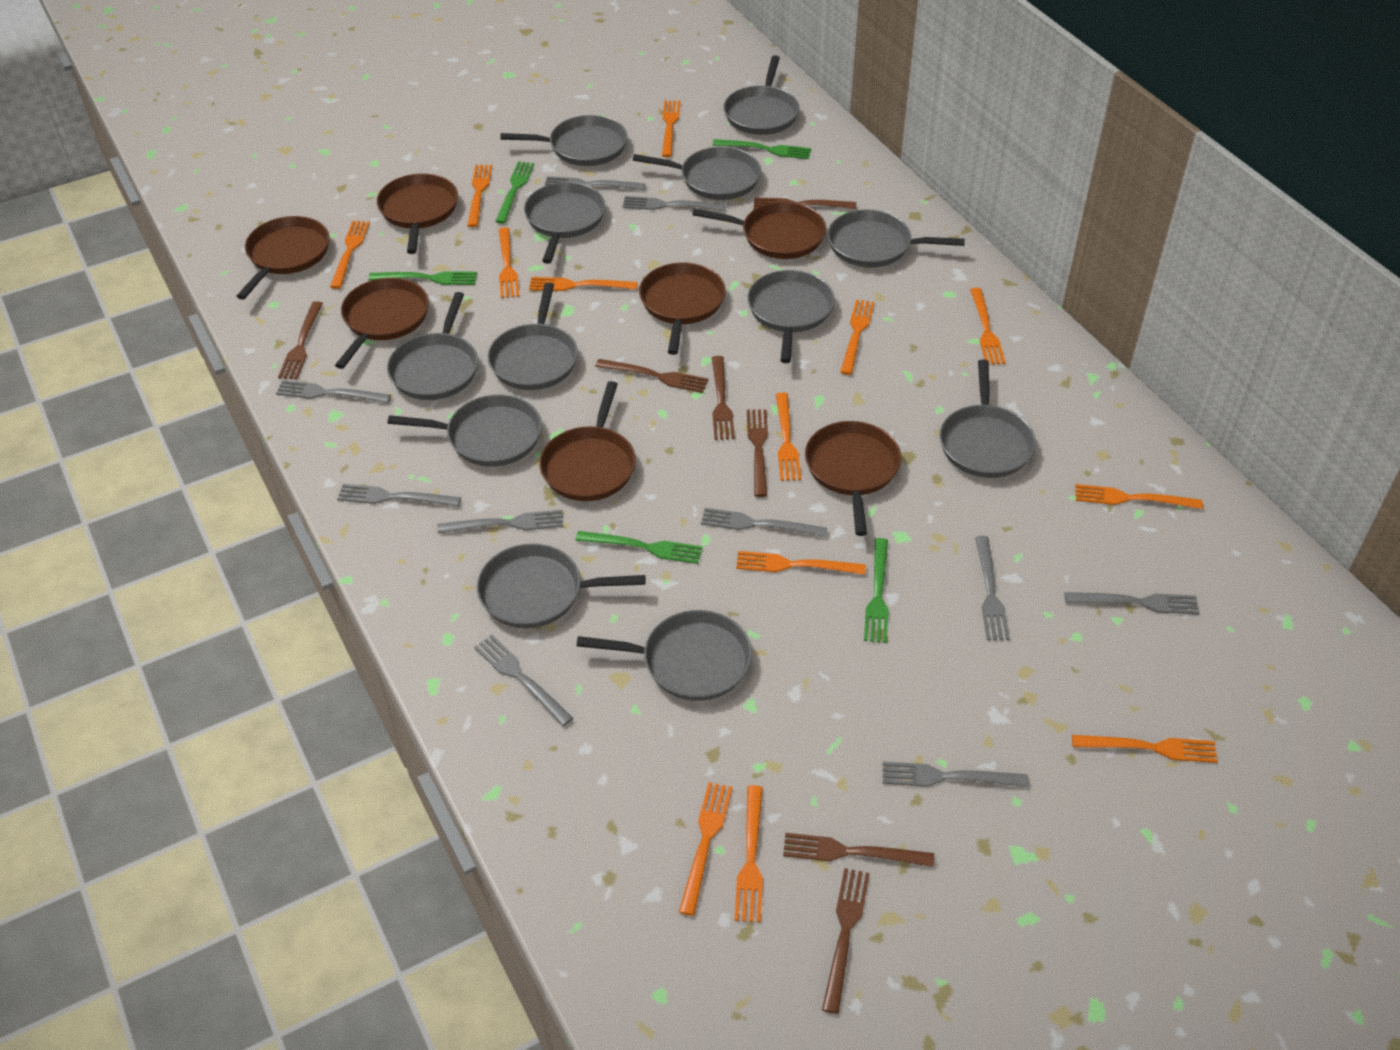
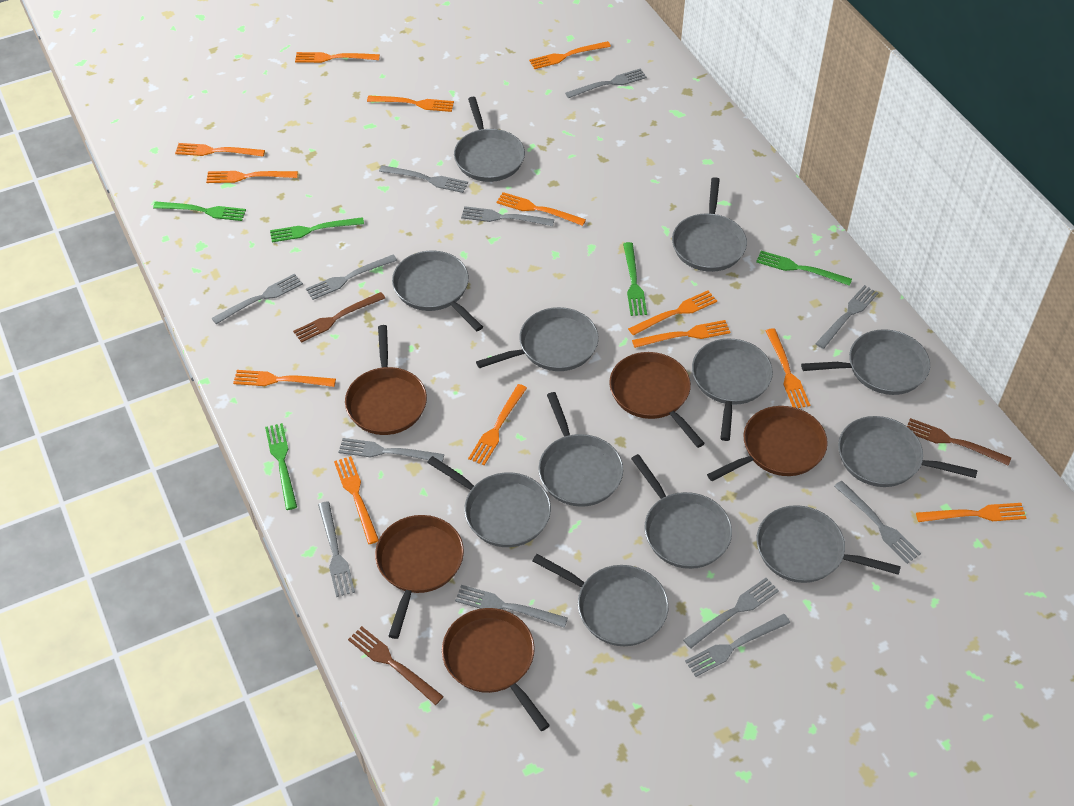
brown fork: [278,301,323,380] [595,359,709,393] [712,356,735,440] [747,409,768,497] [754,197,856,209] [783,833,934,867] [822,868,870,1014] = 7 -> [293,292,385,343] [348,626,444,705] [907,418,1011,466] = 3
brown pan: [236,216,329,300] [335,278,429,369] [377,173,458,254] [539,381,636,501] [639,263,726,355] [692,202,826,259] [805,421,901,536] = 7 -> [345,325,427,435] [375,515,464,639] [442,608,550,731] [609,352,705,448] [707,406,828,481] = 5
grey fork: [276,380,391,403] [337,484,461,507] [437,510,564,534] [474,635,573,726] [545,176,645,190] [622,196,725,211] [701,508,827,537] [883,761,1028,787] [975,536,1010,640] [1065,592,1199,614] = 10 -> [212,274,303,324] [306,255,397,300] [318,501,355,597] [339,438,444,462] [379,165,468,193] [455,585,568,628] [461,206,554,226] [565,69,647,98] [683,578,779,649] [685,614,790,677] [815,285,878,349] [834,481,921,564] = 12

